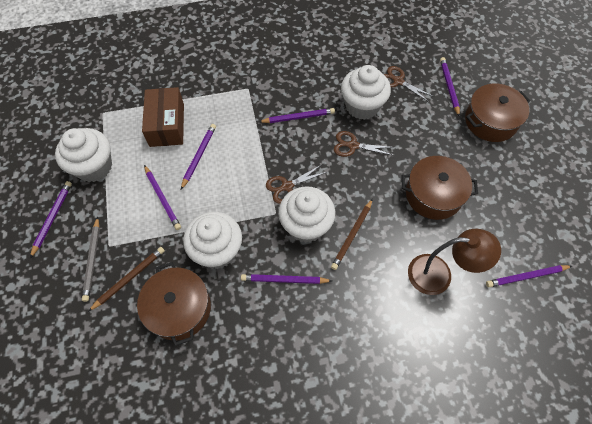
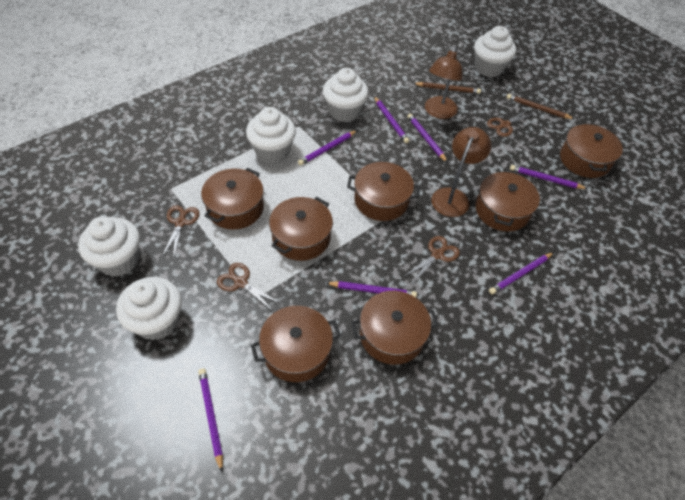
brown box: [142,87,184,147] = 1 -> none = 0
brown lamp: [408,229,501,295] = 1 -> [425,47,463,119] [431,127,492,217] = 2
brown pot: [137,262,211,346] [402,156,478,220] [465,84,530,142] = 3 -> [201,168,264,229] [251,306,341,382] [269,197,333,261] [347,162,420,221] [351,291,439,365] [475,170,540,232] [560,123,623,178] = 7
brown scissors: [266,165,327,204] [334,131,395,157] [384,66,434,102] = 3 -> [162,205,199,259] [217,263,280,311] [405,236,460,283] [487,109,533,137] = 4
grey pencil: [82,217,100,302] = 1 -> none = 0
white cupcake: [55,128,112,182] [183,212,242,269] [278,186,336,243] [341,65,391,120] = 4 -> [78,216,140,277] [116,277,182,340] [246,107,296,163] [323,68,369,122] [474,26,516,77] = 5

